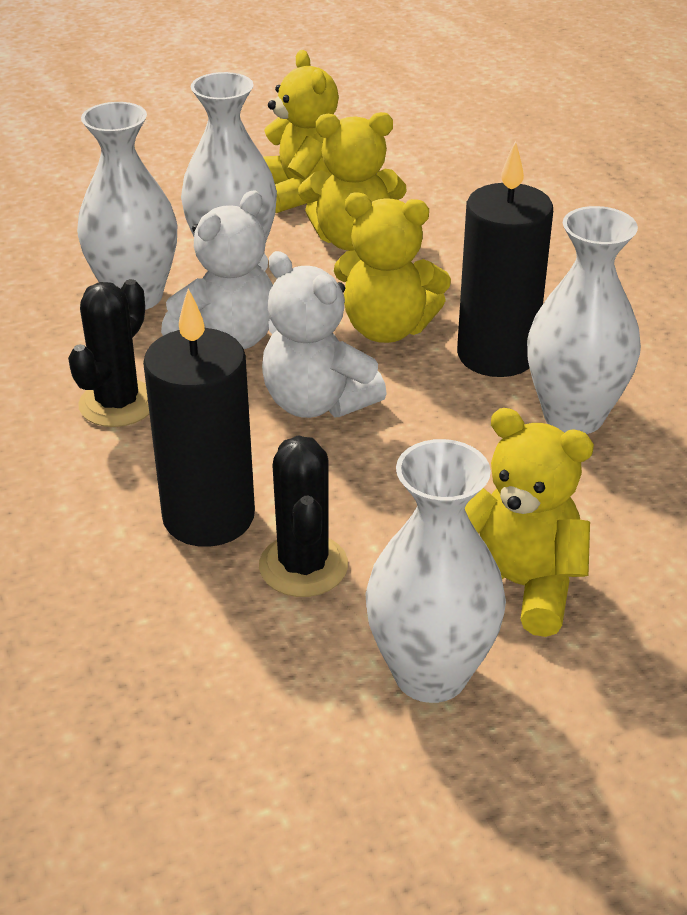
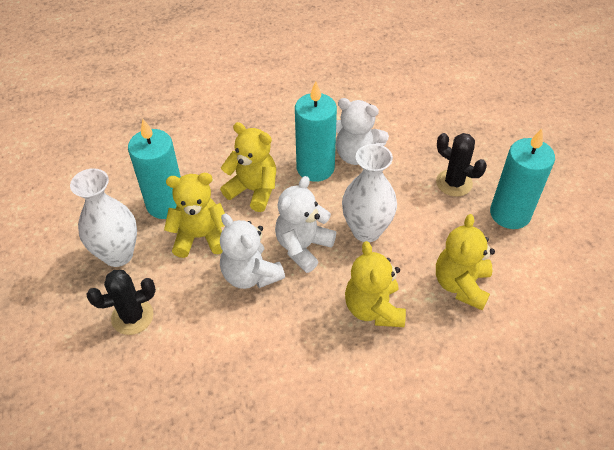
black candle: [143,289,255,547] [457,141,553,377] = 2 -> none = 0
turquoise candle: none = 0 -> [128,119,181,219] [295,81,337,182] [490,128,555,229] = 3
white teddy bear: [161,190,273,349] [262,251,387,418] = 2 -> [220,214,285,289] [275,176,336,273] [336,98,389,165] = 3
white vase: [77,102,177,310] [181,72,277,241] [366,439,506,703] [527,206,641,434] = 4 -> [70,168,137,267] [342,144,397,242] = 2

